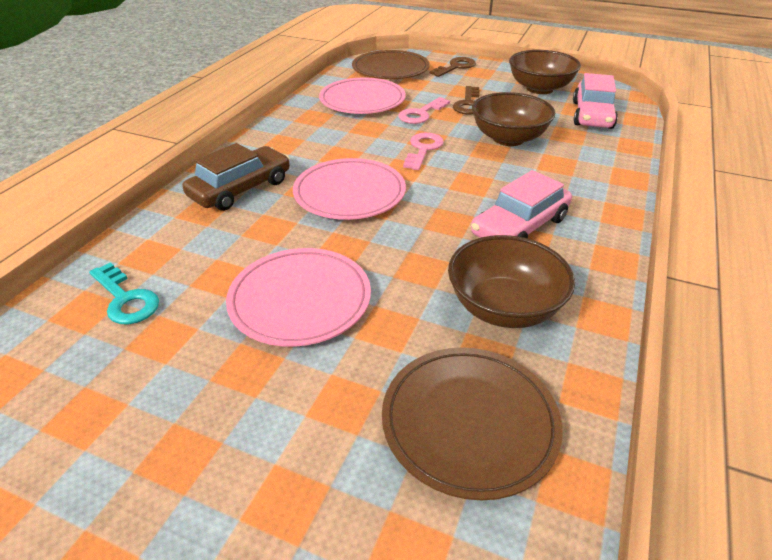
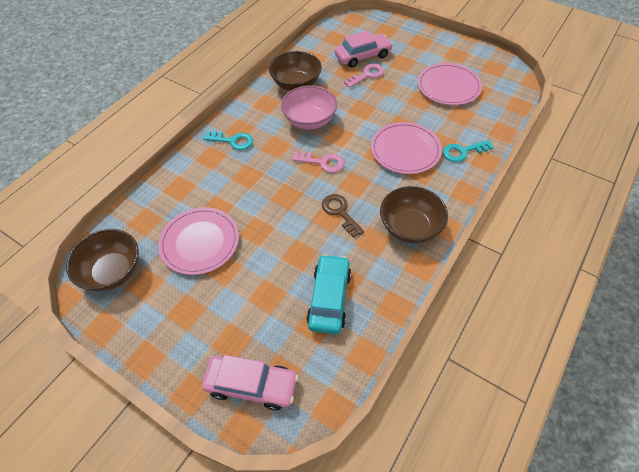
brown car: [183,143,290,211] = 1 -> none = 0
brown key: [430,57,476,77] [453,86,480,115] = 2 -> [322,194,364,238] = 1
brown plate: [352,50,430,79] [382,347,563,500] = 2 -> none = 0
pink bowl: none = 0 -> [281,85,337,129] = 1
turquoise car: none = 0 -> [306,254,351,334] = 1
turquoise key: [89,262,159,324] = 1 -> [203,131,253,150] [443,140,494,162] = 2

